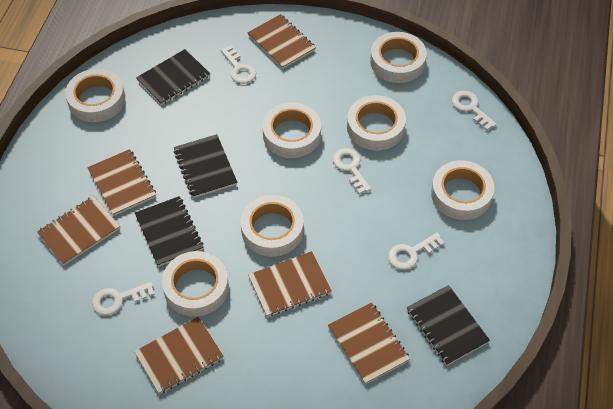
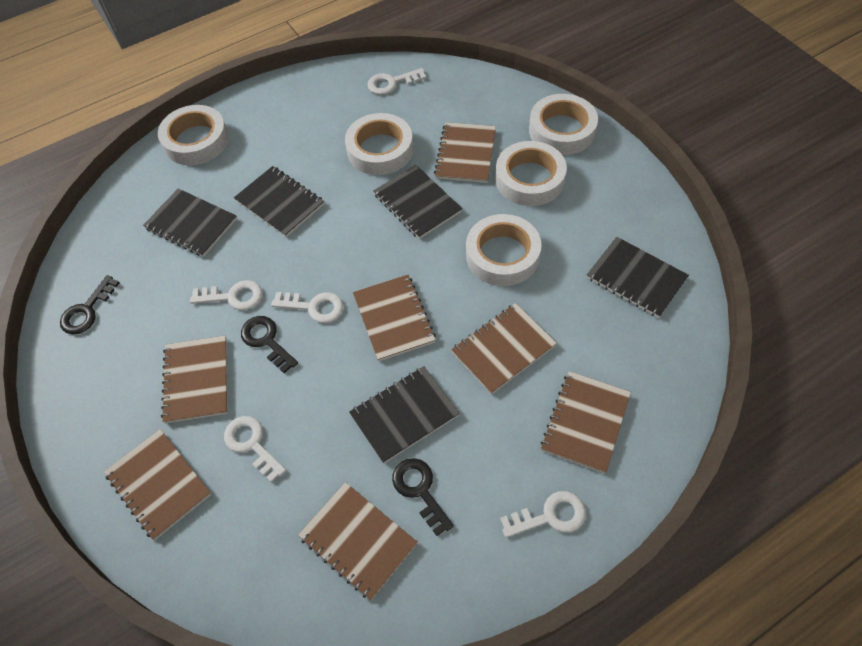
black key: none = 0 -> [60,275,120,335] [241,316,298,373] [392,458,454,536] = 3
black notebook: [135,196,204,267] [136,49,210,105] [174,134,237,198] [407,285,490,366] = 4 -> [143,188,237,257] [234,166,324,237] [349,366,460,464] [373,165,462,239] [587,237,689,318] = 5
brown notebook: [37,196,120,265] [87,149,156,216] [134,317,224,394] [247,14,316,69] [248,251,332,317] [328,302,410,384] = 6 -> [104,429,211,540] [161,336,228,423] [298,482,418,600] [353,274,436,361] [434,122,496,183] [451,303,557,395] [540,371,631,474] = 7
white tape: [65,69,125,122] [162,251,229,317] [241,195,304,257] [263,103,321,158] [347,95,406,151] [370,32,427,83] [431,160,495,220] = 7 -> [158,105,229,165] [345,113,413,175] [466,214,542,286] [496,141,567,206] [529,94,598,155] = 5

